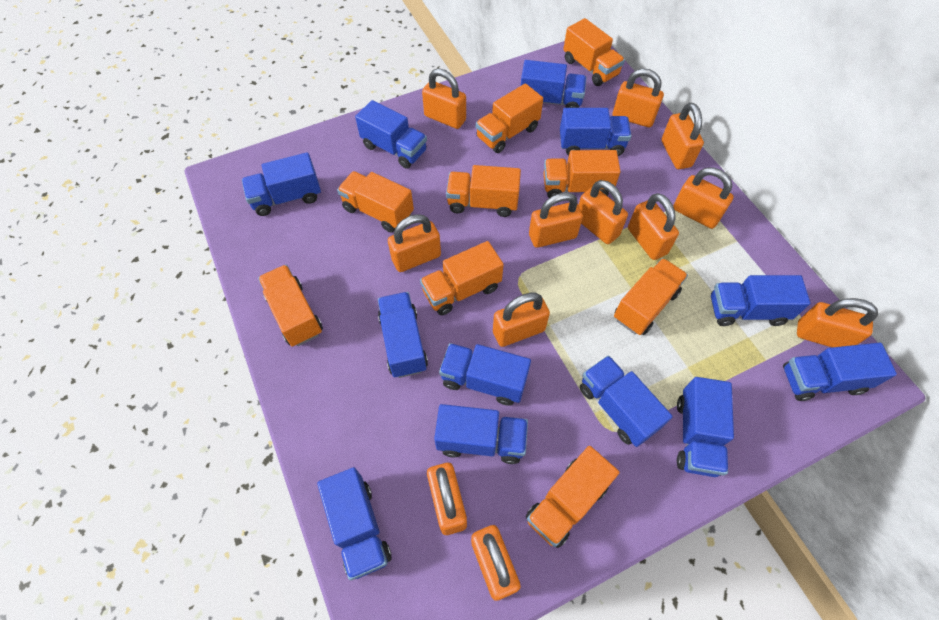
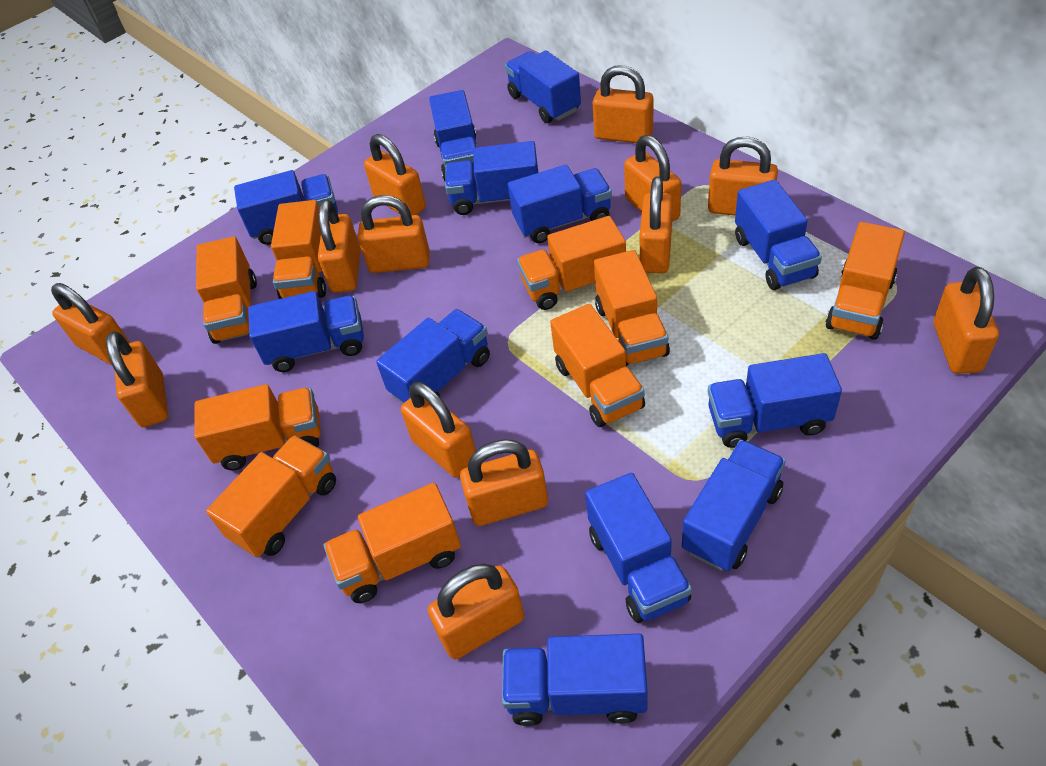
orange padlock: [388,214,441,272] [422,68,466,129] [427,463,467,535] [471,525,521,601] [493,293,550,347] [529,192,583,248] [579,180,628,244] [613,68,664,127] [628,193,679,260] [661,103,704,169] [673,168,734,229] [797,298,878,347] = 12 -> [51,283,130,365] [106,331,168,427] [318,199,361,293] [358,195,430,273] [364,134,426,215] [401,382,476,478] [428,563,525,659] [460,439,548,526] [593,65,653,143] [624,135,681,222] [640,176,673,273] [708,136,778,216] [934,267,999,374] = 13

